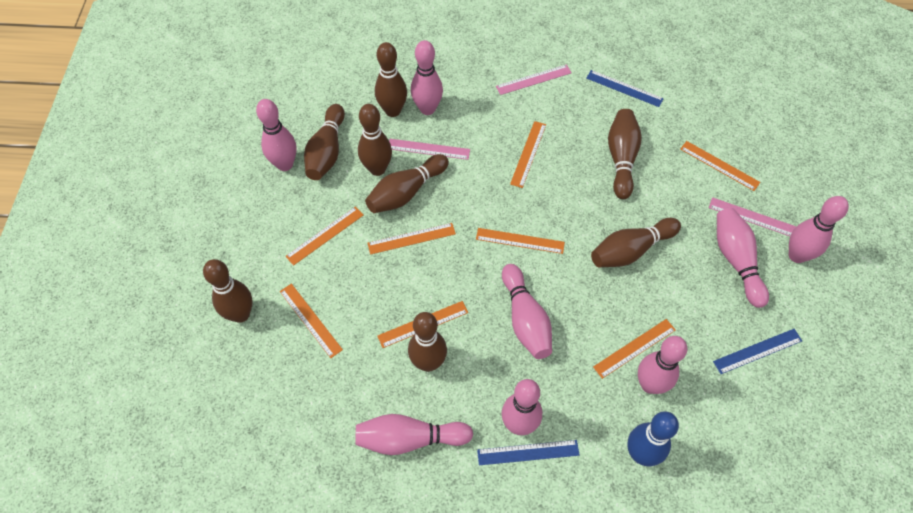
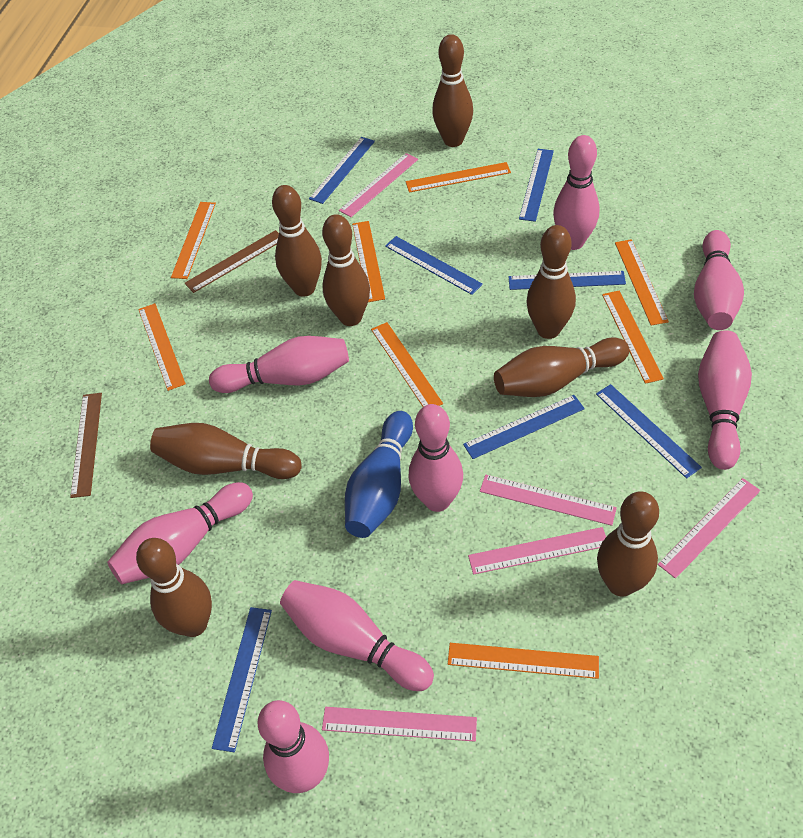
blue ruler: [477,440,579,465] [586,70,664,107] [713,329,802,374] = 3 -> [212,607,272,752] [309,137,375,204] [385,236,483,295] [463,395,585,459] [509,271,626,290] [519,149,554,222] [596,384,702,479] = 7
brown ruler: none = 0 -> [70,393,102,498] [184,230,279,293] = 2
pink ruler: [389,139,470,160] [496,64,572,95] [709,197,796,236] = 3 -> [322,707,477,742] [339,153,418,217] [468,527,606,575] [480,474,617,526] [658,478,761,579] = 5

